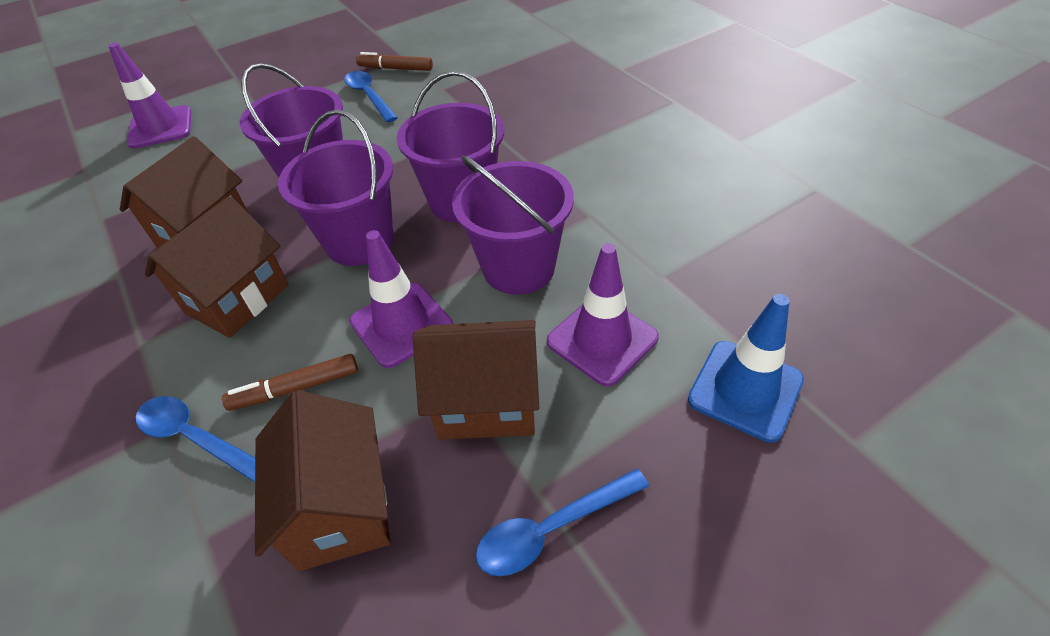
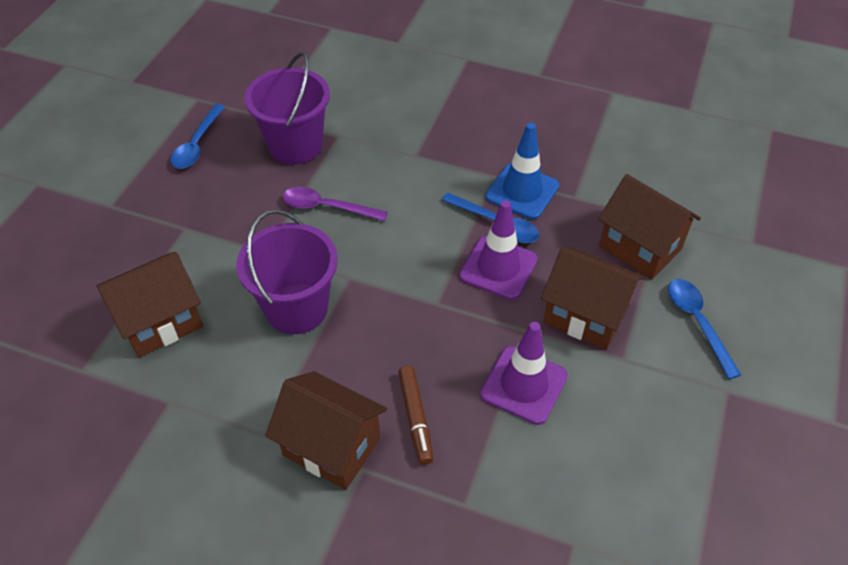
brown marker: [222,354,358,411] [356,52,433,71] = 2 -> [398,366,433,465] = 1
purple bucket: [240,63,343,178] [278,109,394,266] [397,71,504,223] [452,156,574,295] = 4 -> [236,209,338,334] [244,52,330,164] = 2
purple spoon: none = 0 -> [282,187,388,221] = 1
purple traffic cone: [109,43,191,149] [350,230,454,368] [547,243,659,386] = 3 -> [459,200,538,300] [480,322,568,425] = 2

